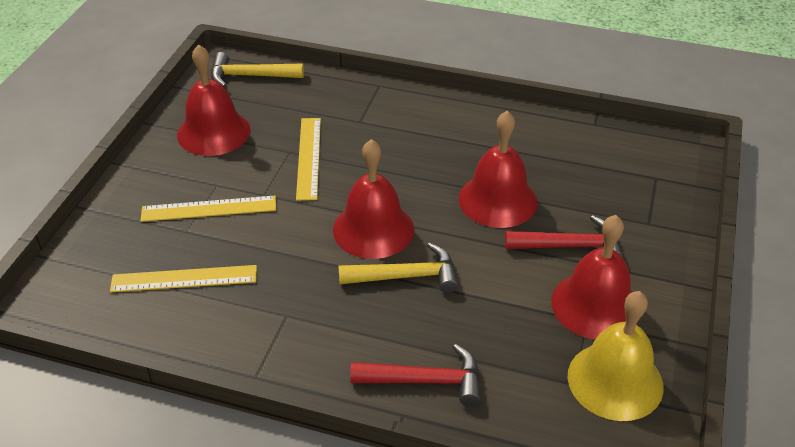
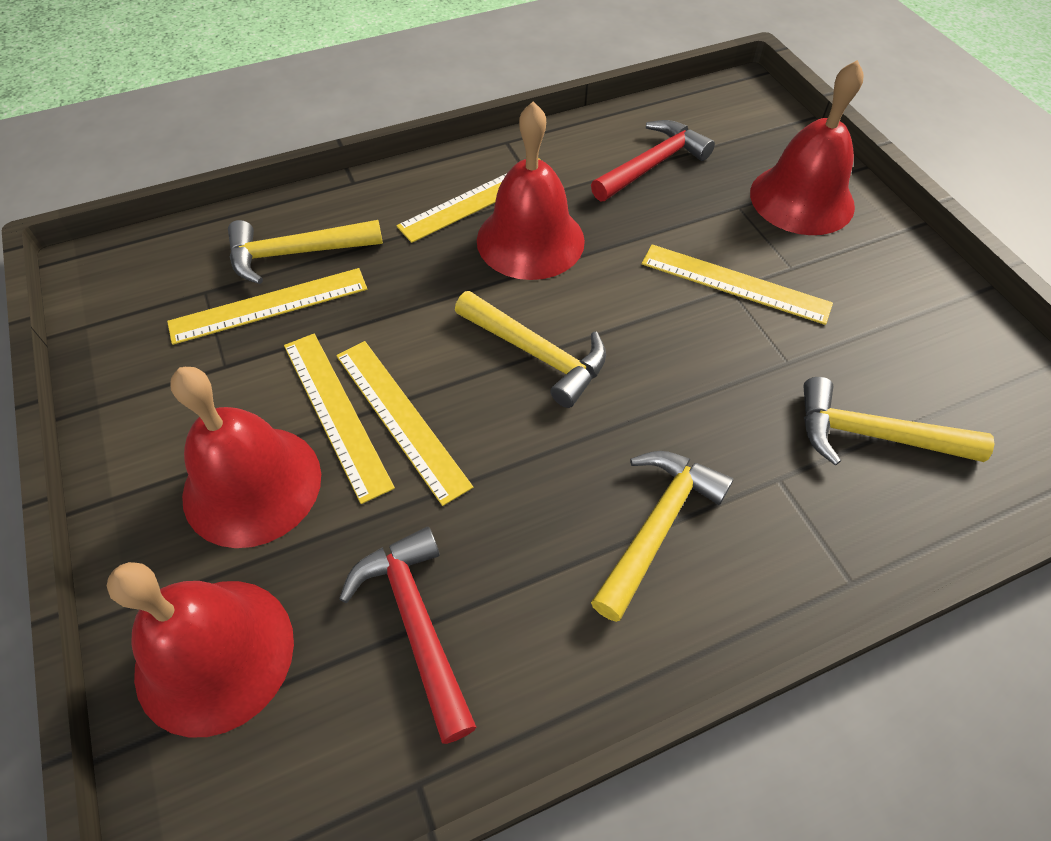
yellow bell: [567,291,664,421] = 1 -> none = 0
yellow hammer: [211,52,304,88] [338,242,458,293] = 2 -> [228,220,383,284] [455,291,606,408] [591,451,734,622] [803,377,994,466] = 4
yellow ruler: [110,265,257,292] [140,196,276,222] [296,118,321,201] = 3 -> [167,268,367,345] [284,334,395,504] [336,341,473,506] [396,159,541,243] [642,244,833,325] = 5

